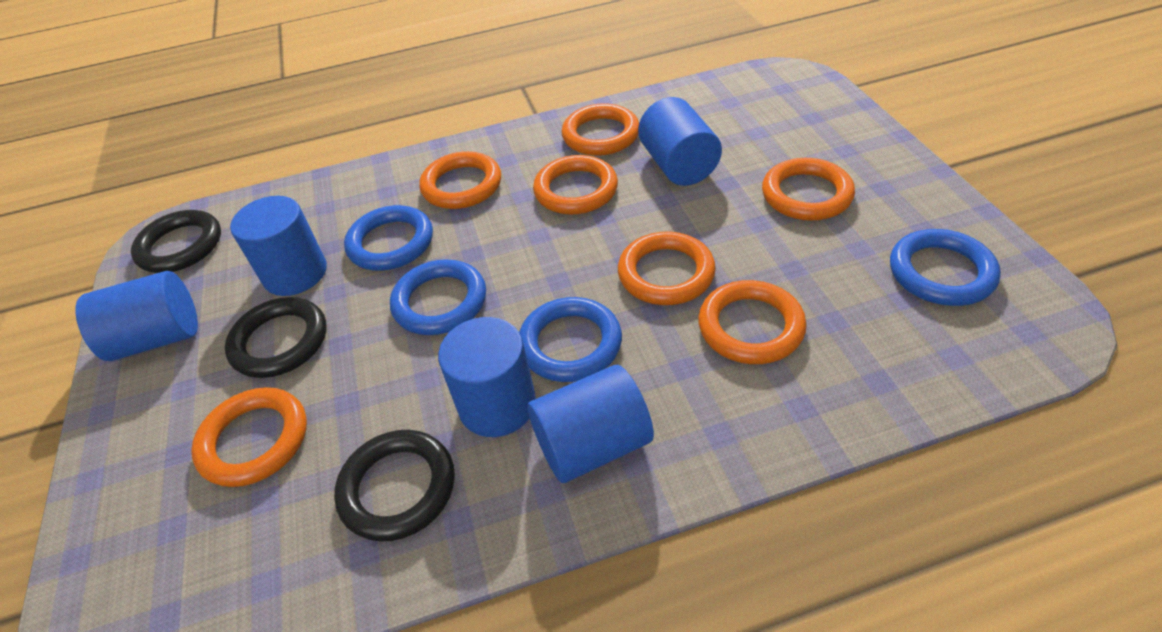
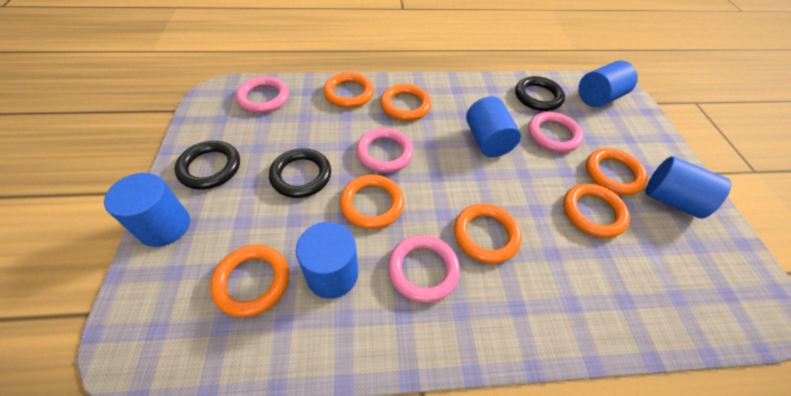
blue ring: [344,205,433,271] [390,259,486,335] [519,297,622,382] [890,229,1001,306] = 4 -> none = 0
pink ring: none = 0 -> [236,76,289,113] [356,128,414,173] [388,235,460,303] [528,112,583,153] = 4

